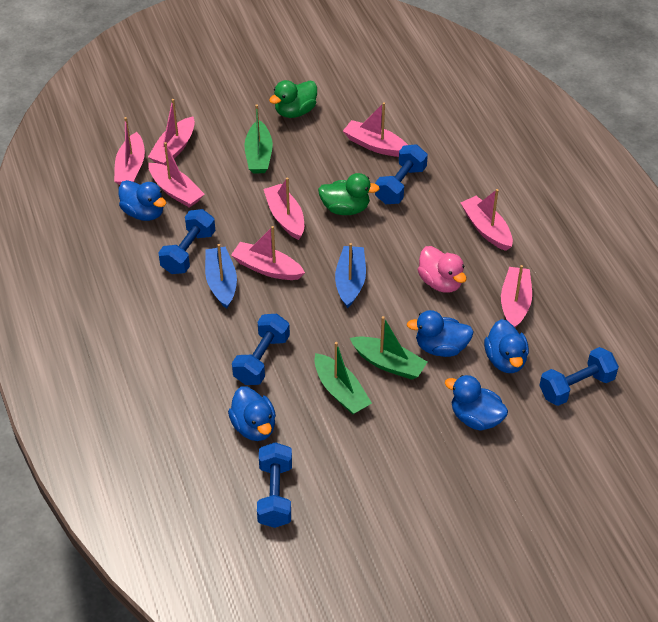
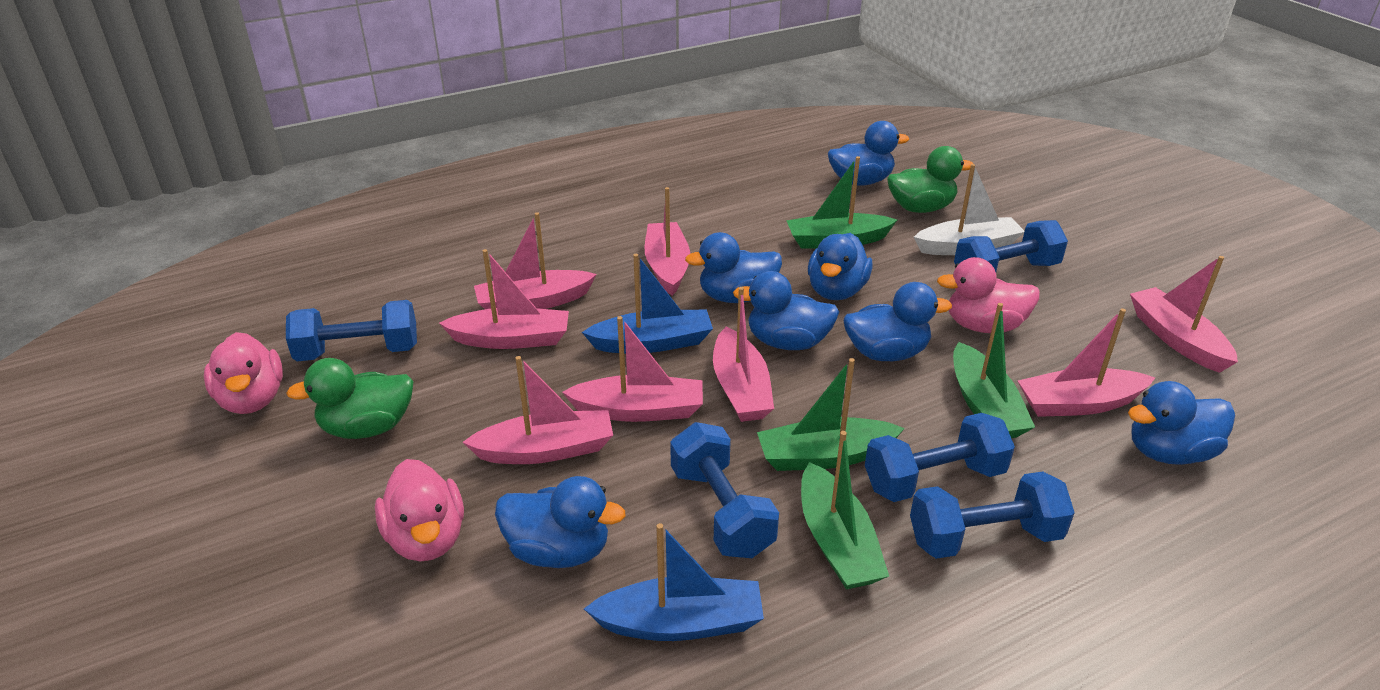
blue duck: [119,180,166,221] [228,386,276,441] [406,310,474,357] [445,375,508,431] [484,319,529,373] = 5 -> [495,476,625,568] [685,232,782,303] [733,271,839,350] [808,233,873,300] [828,121,909,186] [844,282,952,361] [1128,381,1235,465] = 7
green boat: [244,105,273,173] [314,342,372,415] [350,316,427,380] = 3 -> [757,358,905,471] [786,156,897,249] [801,431,889,590] [953,303,1035,438] = 4
pink duck: [418,246,467,293] = 1 -> [204,332,283,414] [375,459,464,561] [937,257,1040,333] = 3
white boat: none = 0 -> [914,164,1024,255] = 1

